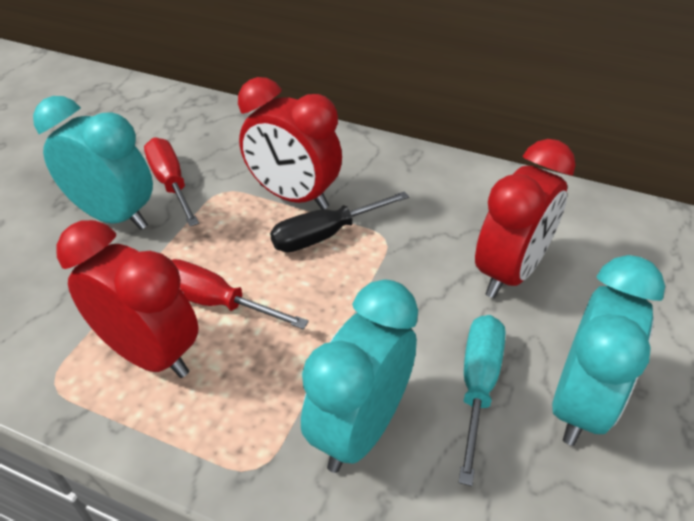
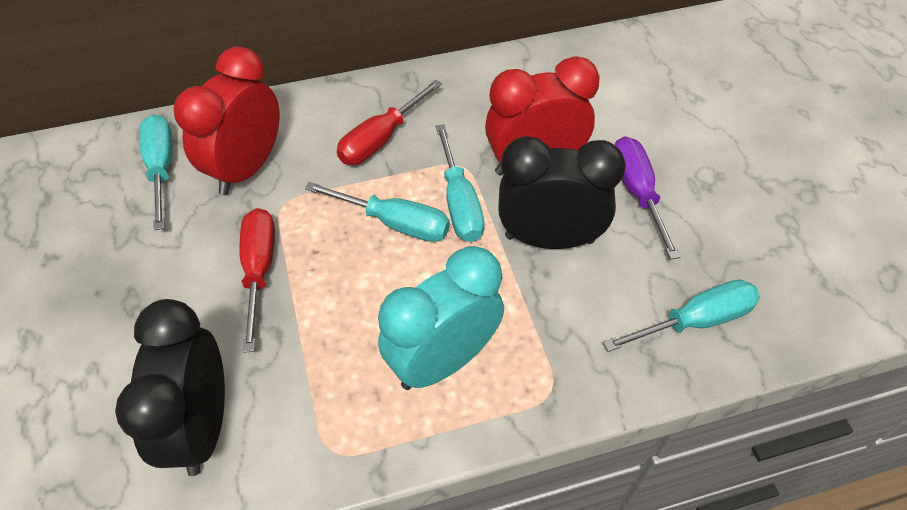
black clock: none = 0 -> [115,299,225,476] [498,136,626,249] = 2
black screwdriver: [270,191,409,252] = 1 -> none = 0
purple screwdriver: none = 0 -> [615,136,680,260] = 1
red clock: [56,220,199,378] [238,77,342,210] [475,139,576,298] = 3 -> [174,46,280,195] [485,56,600,176] = 2
turquoise clock: [33,96,153,230] [301,280,418,473] [552,255,665,446] = 3 -> [378,246,504,390] = 1
turquoise screwdriver: [458,315,506,486] = 1 -> [139,114,173,231] [305,182,450,242] [436,124,485,242] [603,280,760,352] = 4

